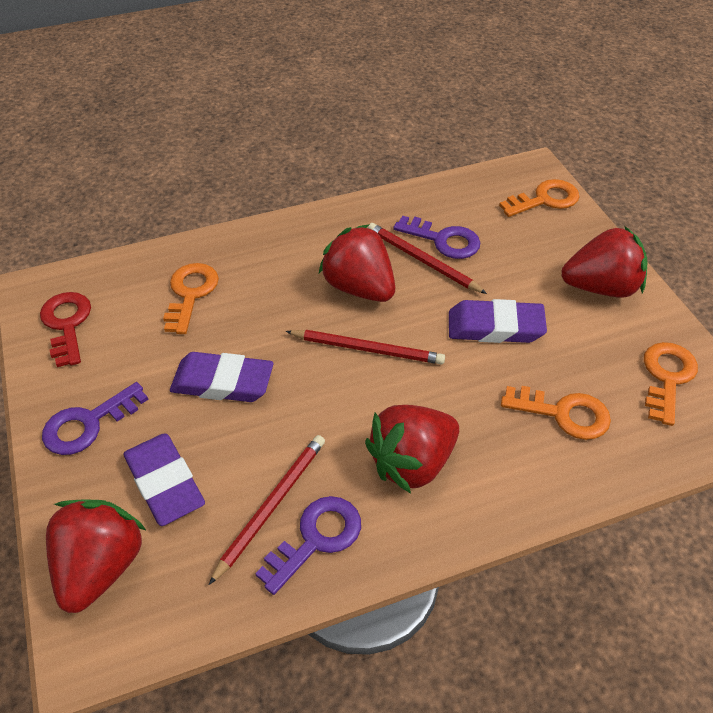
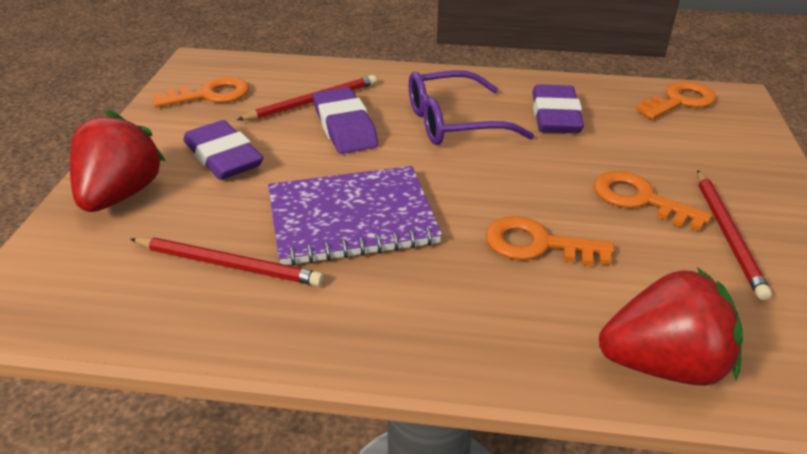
purple glasses: none = 0 -> [408,70,534,145] = 1
purple key: [42,382,148,455] [255,496,361,595] [393,216,480,259] = 3 -> none = 0
purple notebook: none = 0 -> [268,166,442,266] = 1
red key: [40,292,91,367] = 1 -> none = 0
red strawberry: [46,500,147,613] [319,224,395,302] [365,405,459,493] [561,226,647,298] = 4 -> [70,110,165,212] [599,267,743,386] = 2

